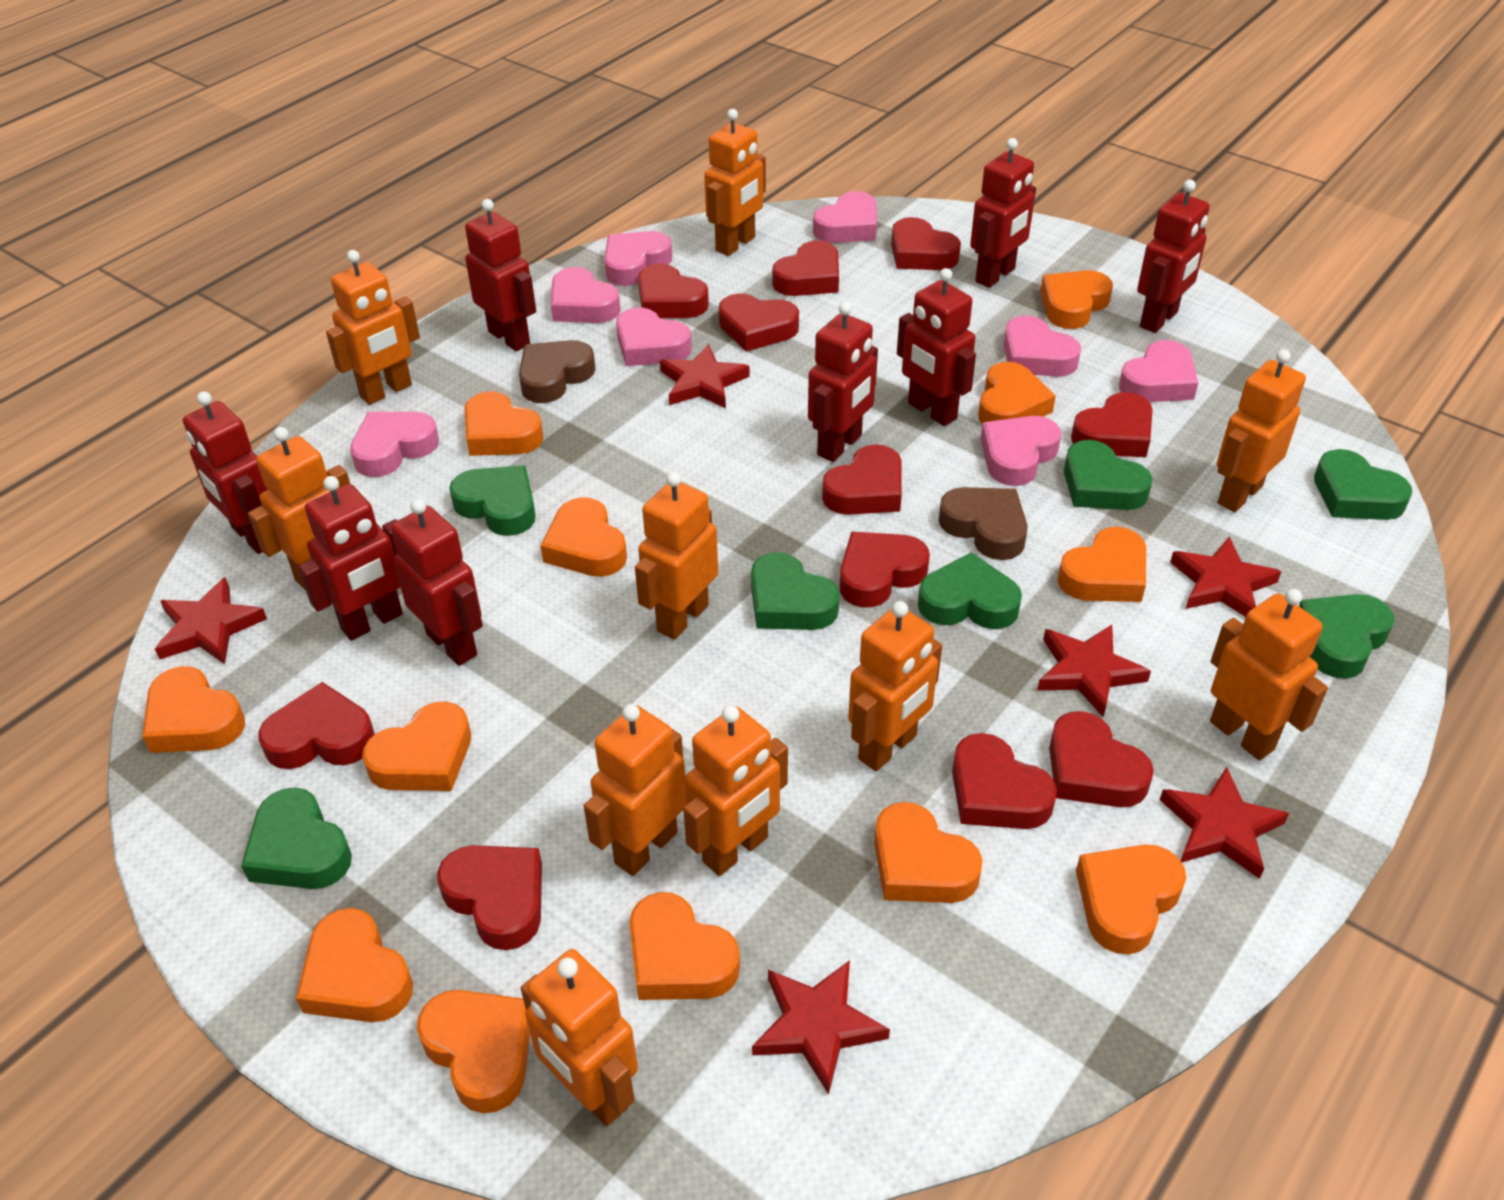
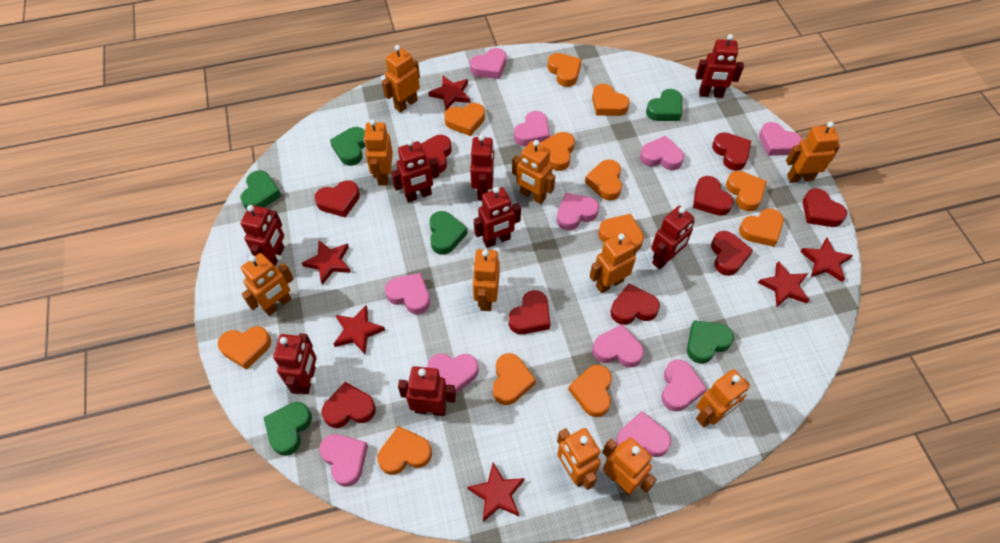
brown heart: [519,340,595,403] [938,487,1028,560] = 2 -> none = 0
green heart: [241,787,352,889] [449,465,536,536] [751,552,840,630] [918,552,1022,629] [1064,440,1153,510] [1299,594,1395,679] [1314,449,1412,520] = 7 -> [240,170,281,210] [263,402,312,456] [330,127,365,166] [429,211,468,255] [646,89,682,121] [687,320,734,364] = 6
pink heart: [350,412,439,477] [551,267,621,323] [604,231,672,286] [616,307,692,366] [813,191,877,243] [981,416,1061,486] [1003,316,1081,376] [1119,340,1198,402] = 8 -> [319,434,368,487] [385,273,430,314] [427,353,479,393] [470,48,506,79] [514,111,550,146] [557,193,599,230] [593,324,644,367] [616,411,671,457] [640,136,684,170] [661,360,707,411] [759,122,802,156] = 11
red heart: [258,682,375,769] [437,845,542,950] [638,263,709,318] [719,294,799,352] [772,240,839,296] [822,444,902,515] [839,532,930,607] [891,217,961,270] [952,733,1057,829] [1049,711,1154,807] [1071,392,1153,457] = 11 -> [314,180,360,217] [321,382,376,428] [421,135,452,173] [509,290,550,334] [611,284,660,325] [693,176,733,216] [711,231,753,276] [712,132,751,171] [803,188,847,227] = 9

